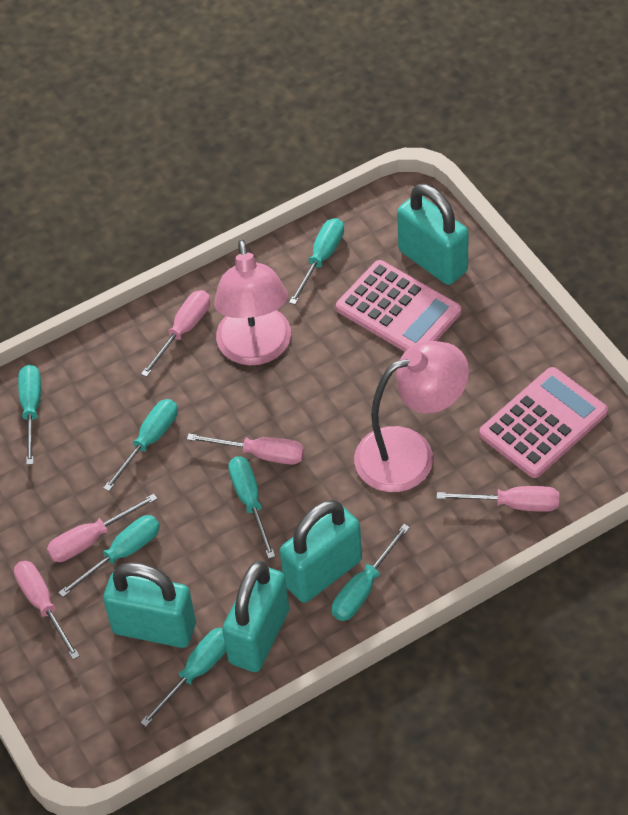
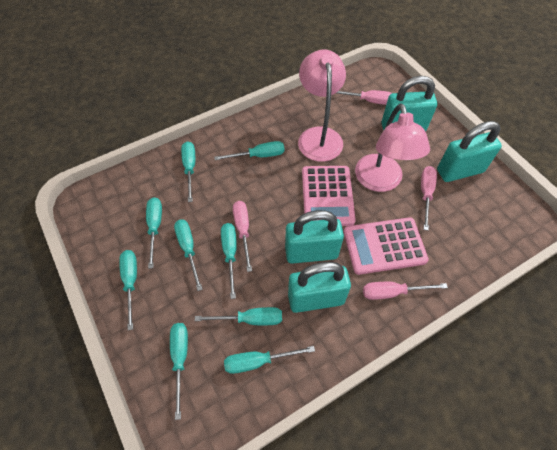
pink screwdriver: [14,561,80,660] [47,494,157,562] [141,290,210,377] [187,433,304,465] [437,486,559,512] = 5 -> [233,201,252,272] [336,90,392,105] [363,282,448,300] [421,166,437,230] = 4
turquoise screwdriver: [18,365,41,465] [58,515,160,597] [103,399,178,491] [140,628,226,727] [228,456,275,559] [289,218,344,305] [332,524,410,621] = 7 -> [119,250,137,330] [146,197,162,269] [170,323,188,420] [174,219,203,291] [181,141,195,202] [195,307,282,325] [214,141,285,160] [221,223,237,299] [224,346,315,374] = 9

